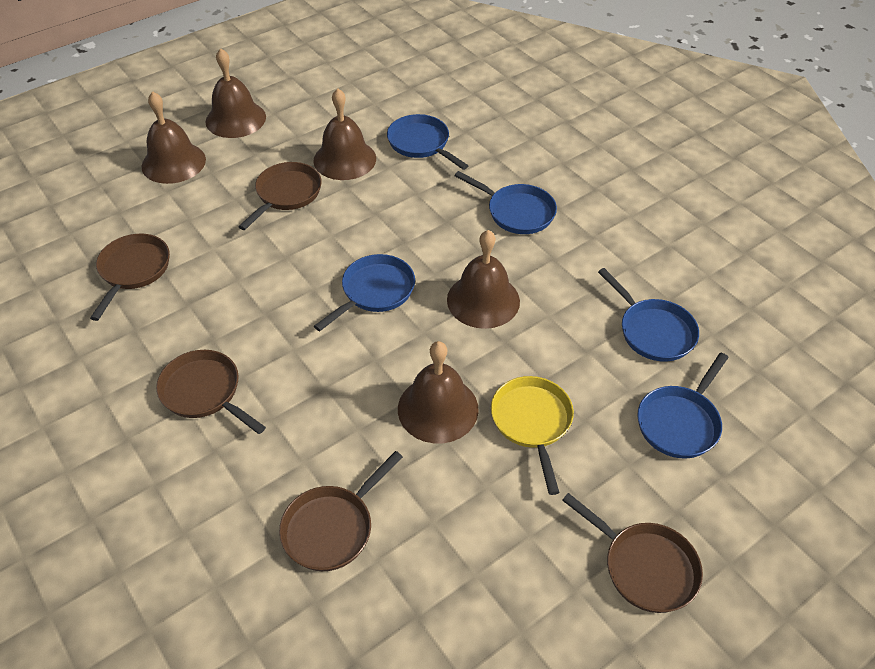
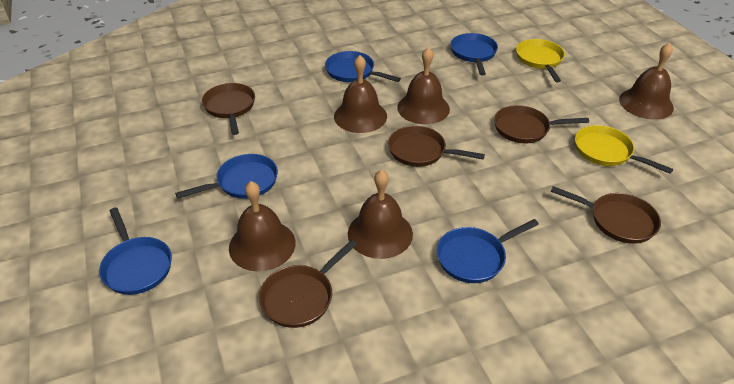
yellow pan: [491,376,574,495] = 1 -> [516,39,565,82] [575,125,673,174] = 2

